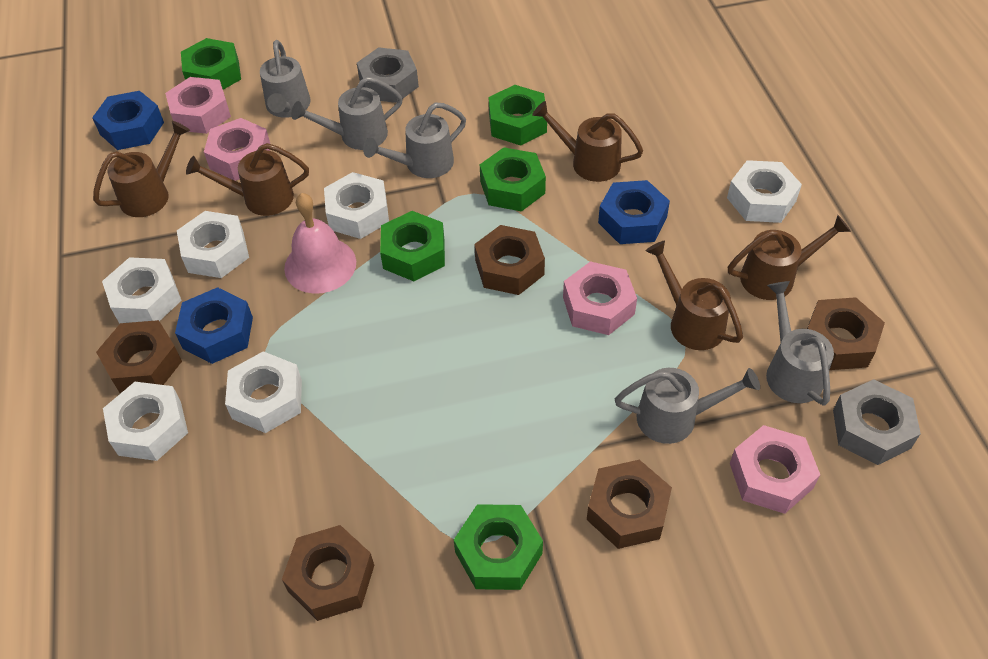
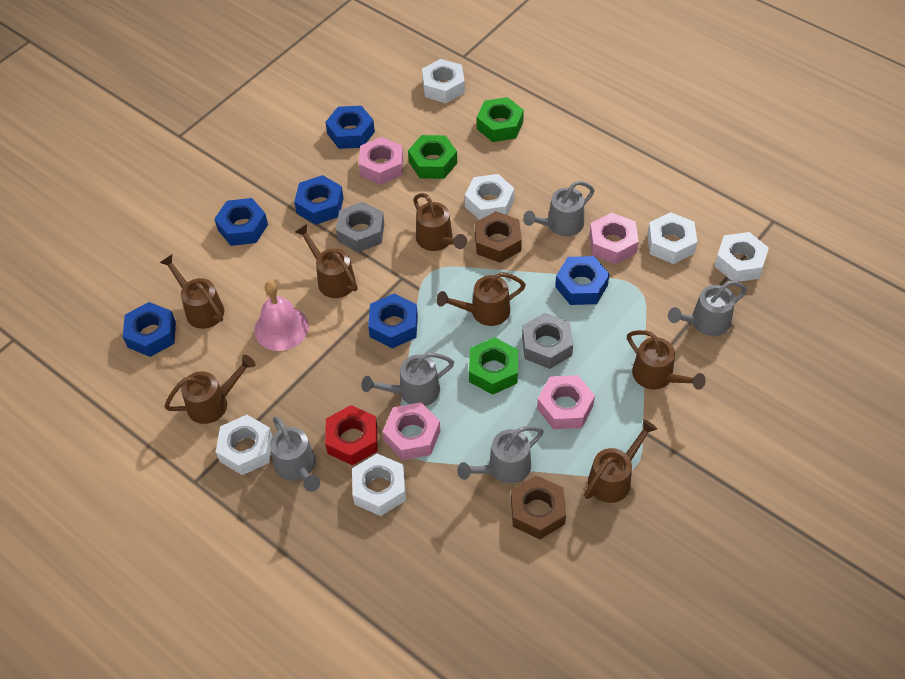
blue nut: [92,91,164,150] [175,287,253,364] [598,180,670,244] = 3 -> [123,302,176,357] [214,198,268,246] [294,175,344,225] [325,106,375,149] [368,293,418,349] [555,256,610,305] = 6
brown nut: [96,320,182,394] [282,525,374,621] [474,225,545,295] [587,460,672,549] [807,297,885,370] = 5 -> [475,211,522,263] [511,475,566,539] = 2
brown watering can: [93,121,190,217] [186,143,309,216] [532,101,643,182] [646,240,743,350] [728,215,851,300] = 5 -> [160,254,224,329] [164,355,255,424] [295,224,358,298] [413,193,467,251] [437,272,526,326] [584,419,657,503] [627,330,706,390] = 7
green nut: [181,38,241,90] [380,211,445,281] [454,504,543,590] [480,147,546,212] [489,85,547,146] = 5 -> [408,135,457,179] [469,337,518,395] [477,97,524,142] = 3
red nut: none = 0 -> [325,405,378,465] = 1

